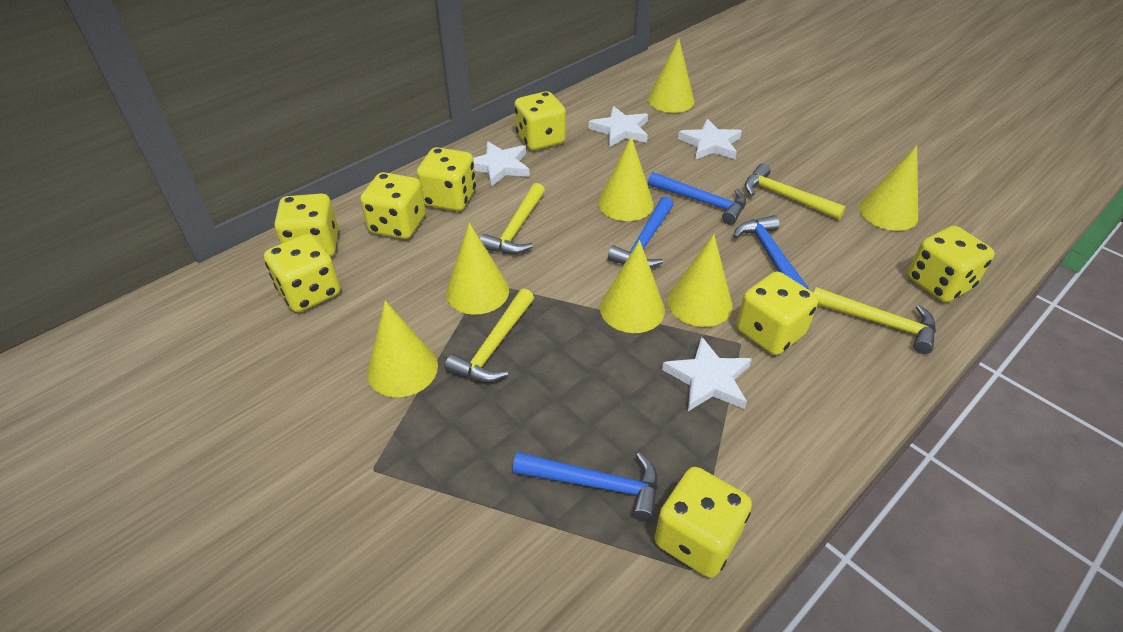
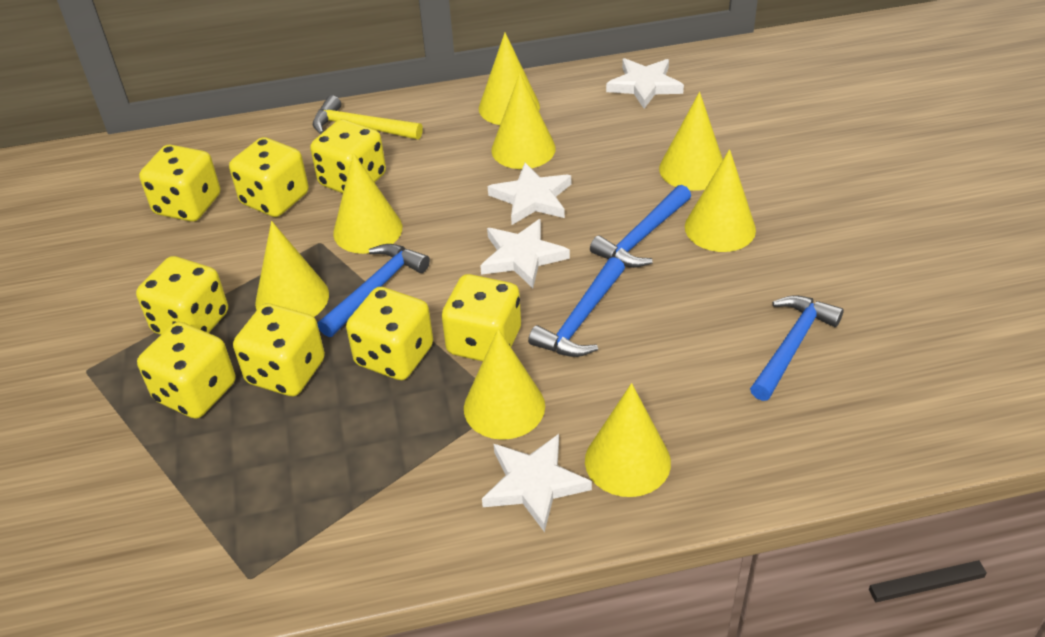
yellow cone: [367,301,438,397] [446,223,509,315] [598,136,654,221] [600,240,665,333] [648,38,694,113] [668,234,732,327] [859,145,918,231] = 7 -> [255,221,329,317] [333,153,402,254] [464,329,545,440] [479,33,540,125] [491,73,556,169] [585,383,671,497] [659,92,723,191] [685,149,756,252] = 8
yellow hammer: [445,289,534,382] [480,183,545,254] [745,163,846,220] [814,287,936,354] = 4 -> [313,95,423,139] = 1

